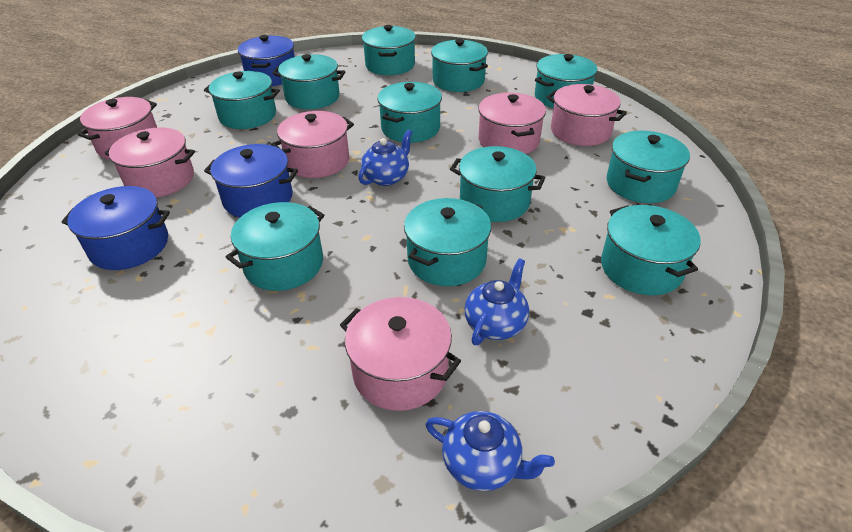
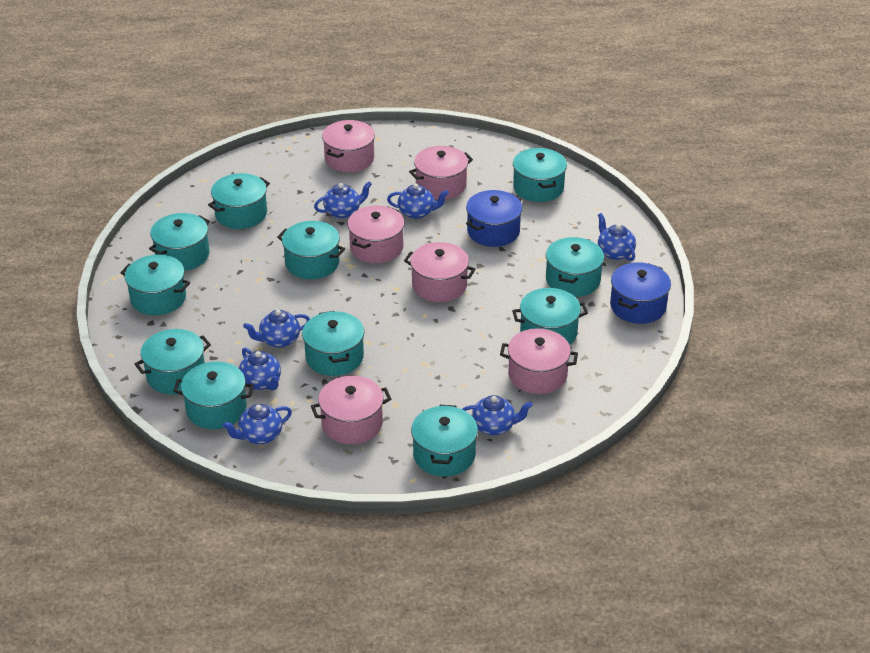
blue pot: [61,186,170,270] [204,144,298,217] [238,35,295,86] = 3 -> [466,190,522,247] [610,262,671,324] = 2
blue teapot: [358,129,412,186] [425,411,555,491] [464,258,529,345] = 3 -> [223,404,292,444] [239,348,281,390] [243,310,310,348] [314,181,372,219] [387,184,449,219] [462,395,533,436] [598,213,636,261] = 7

